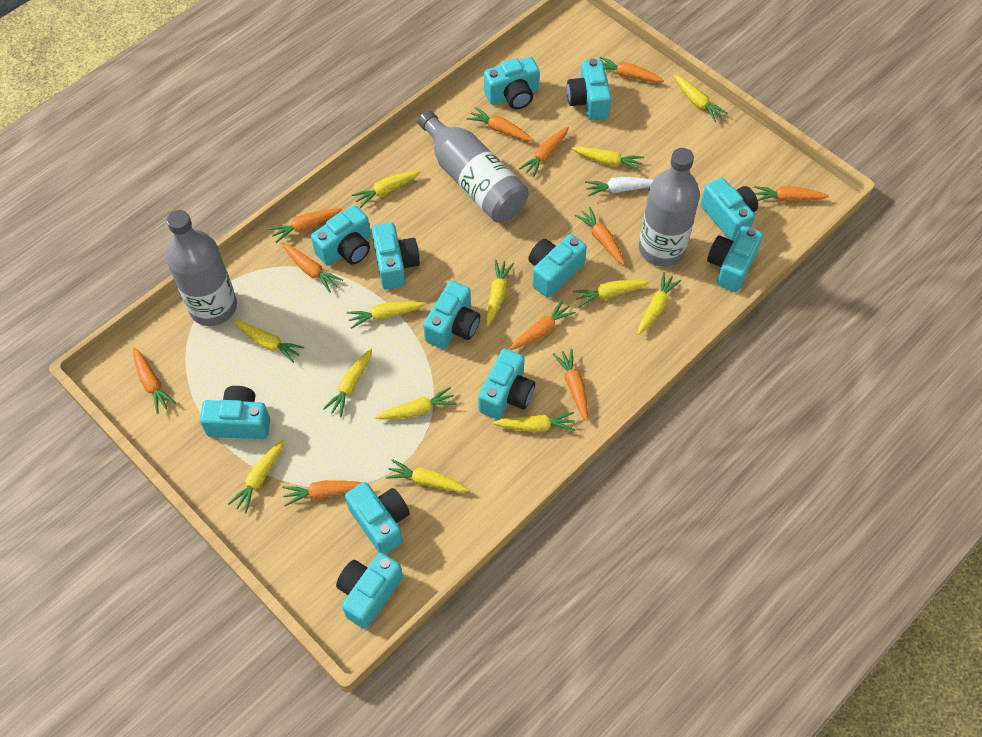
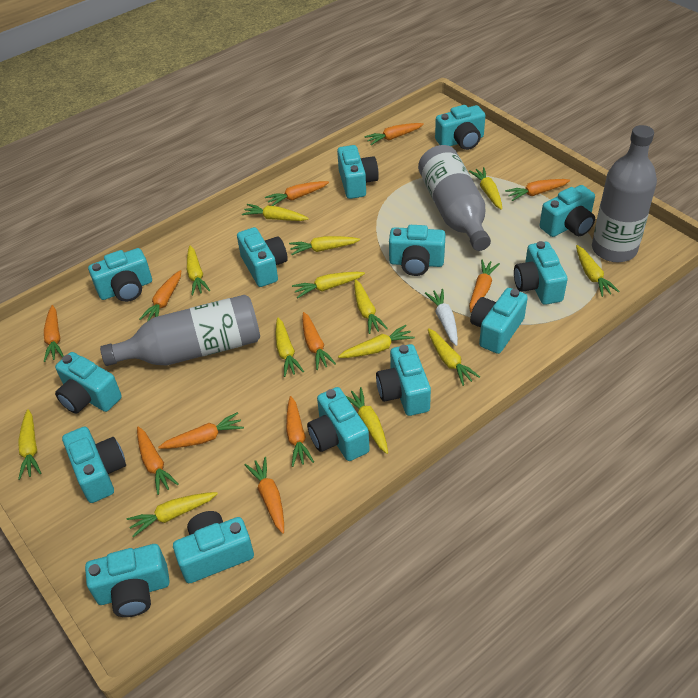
turquoise camera: [200,386,270,439] [311,205,371,266] [336,553,403,629] [345,482,410,554] [372,223,420,290] [423,281,480,349] [478,348,535,420] [484,57,539,109] [528,234,587,298] [567,59,611,120] [701,177,758,241] [707,225,763,292] = 12 -> [55,352,122,414] [62,426,126,503] [85,544,170,617] [88,248,152,302] [173,511,254,583] [237,227,288,287] [307,387,370,461] [337,145,379,199] [376,344,431,416] [389,225,446,276] [435,105,485,150] [470,288,528,354] [514,241,568,305] [539,185,595,237] = 14

